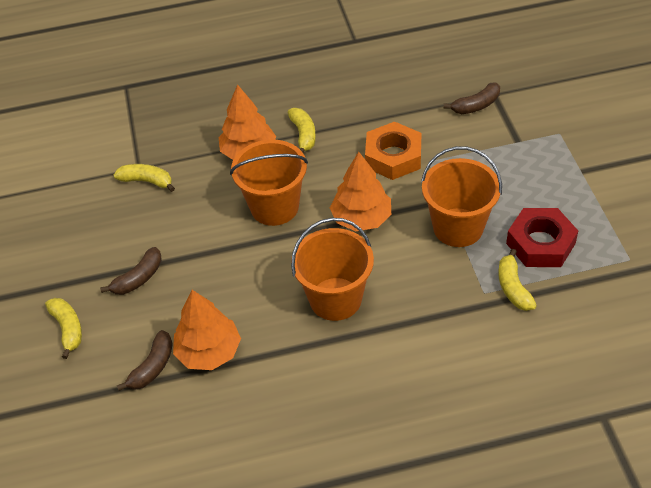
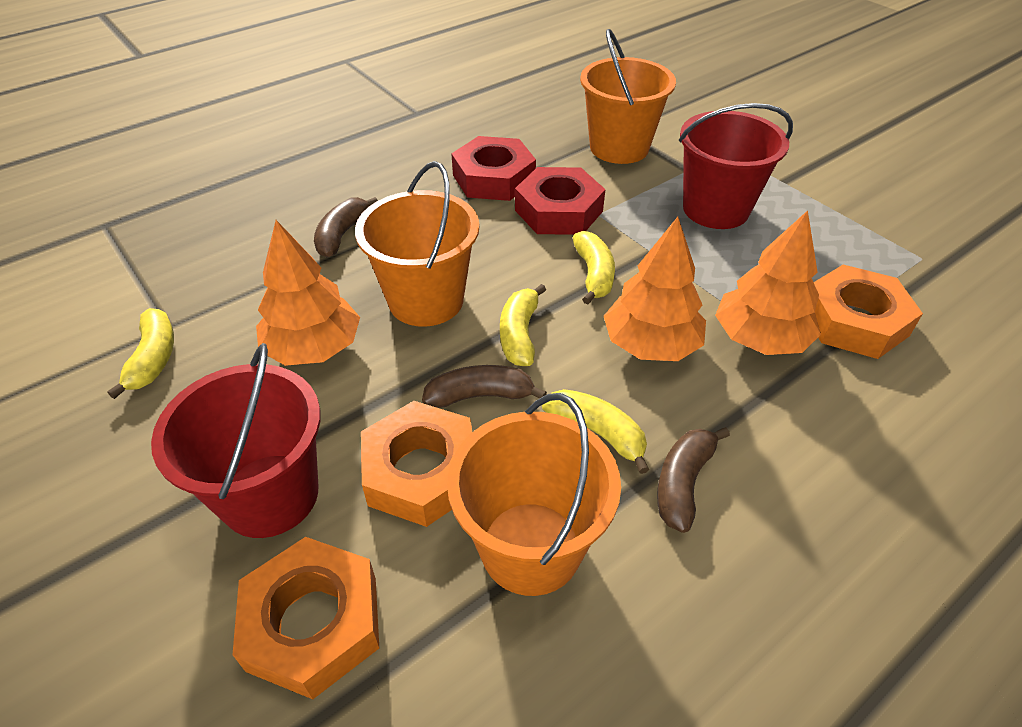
orange nut: [365,122,422,180] = 1 -> [232,537,379,699] [361,401,472,527] [814,265,923,359] = 3
red bucket: none = 0 -> [151,343,321,538] [679,103,793,229] = 2
red nut: [506,208,578,267] = 1 -> [451,136,536,201] [515,167,605,235] = 2

